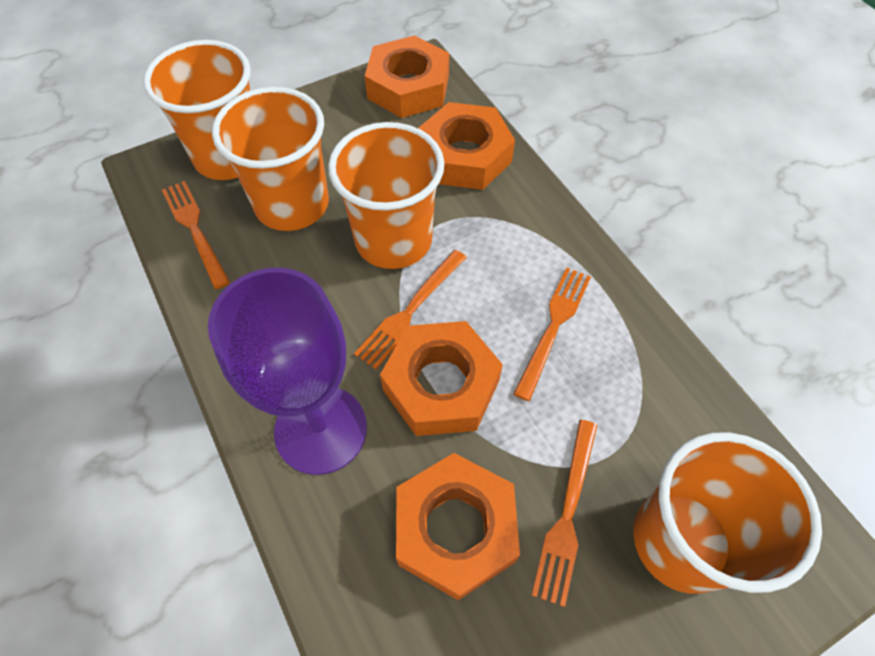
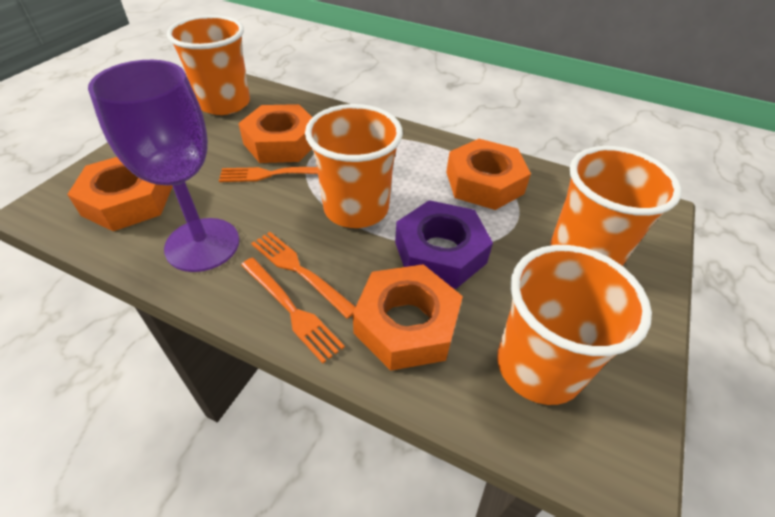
orange fork: [162,181,230,289] [354,250,467,370] [513,267,591,401] [532,420,598,607] = 4 -> [219,167,318,182] [241,258,345,364] [251,232,355,319] = 3
purple nut: none = 0 -> [395,200,493,289] = 1

